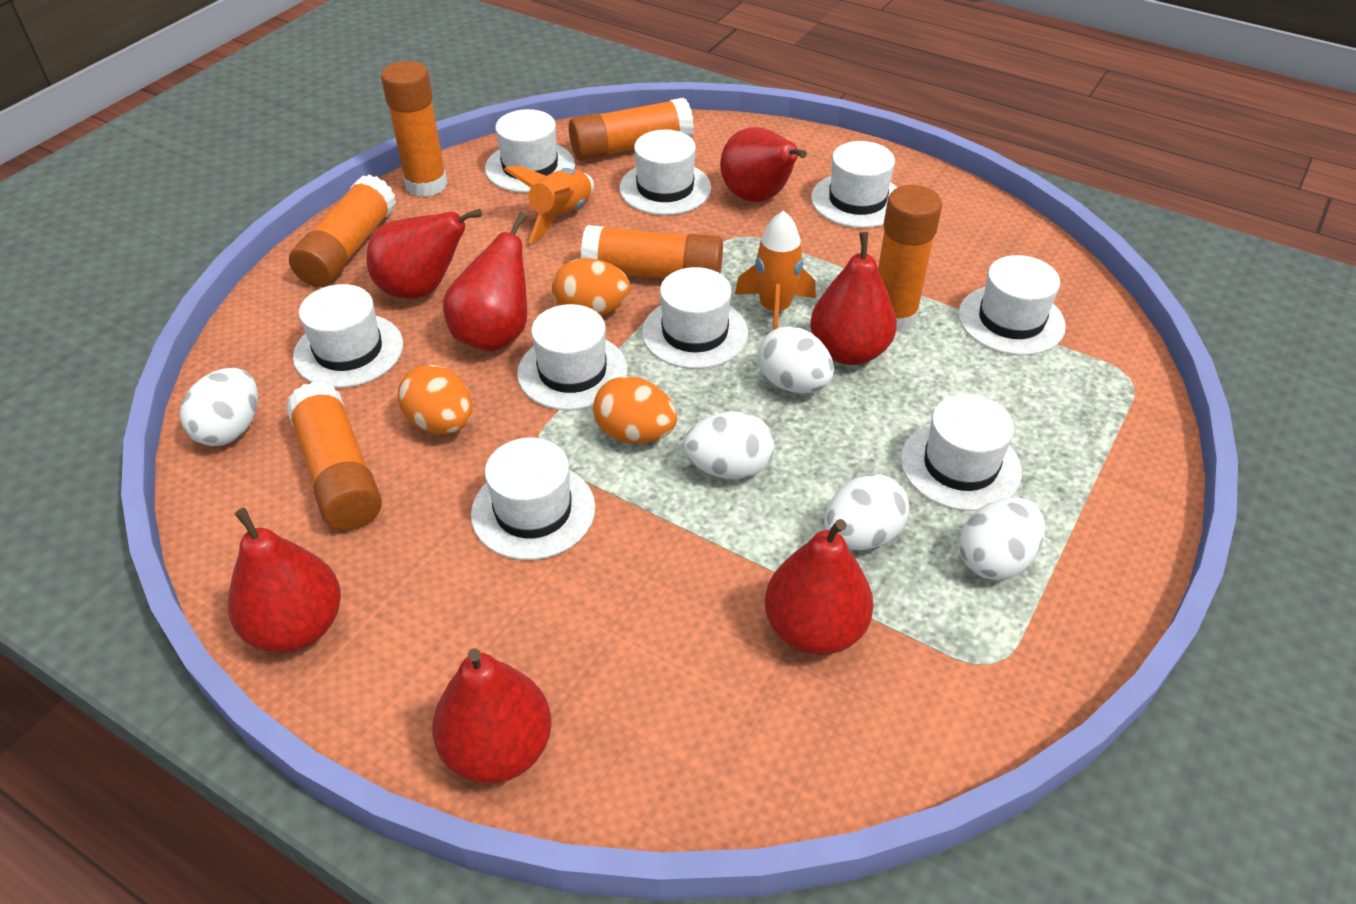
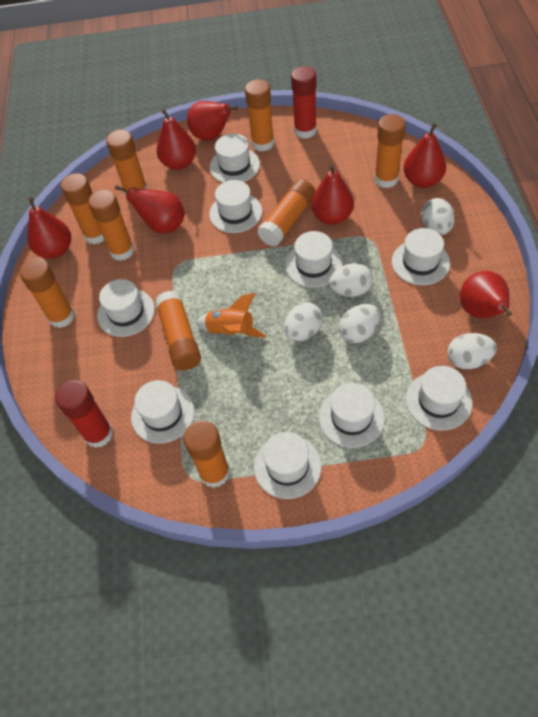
orange egg: [398,364,473,434] [552,258,630,315] [593,376,677,444] = 3 -> none = 0
orange glue stick: [286,382,382,530] [289,175,396,287] [381,61,448,197] [569,98,694,161] [581,225,723,278] [878,185,942,332] = 6 -> [19,258,75,328] [61,173,104,244] [88,190,134,261] [106,130,148,196] [155,291,201,371] [183,421,230,488] [245,79,274,151] [257,179,315,247] [374,114,406,188] = 9
orange rocket: [504,166,594,243] [735,210,816,330] = 2 -> [196,293,266,338] = 1
red glue stick: none = 0 -> [55,380,113,448] [291,66,317,138] = 2

